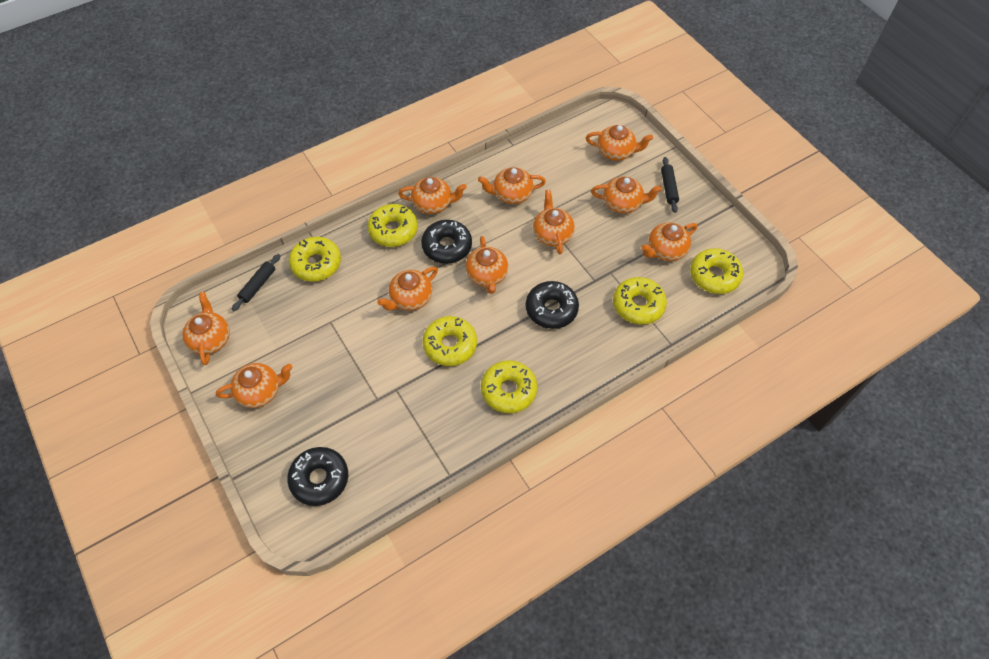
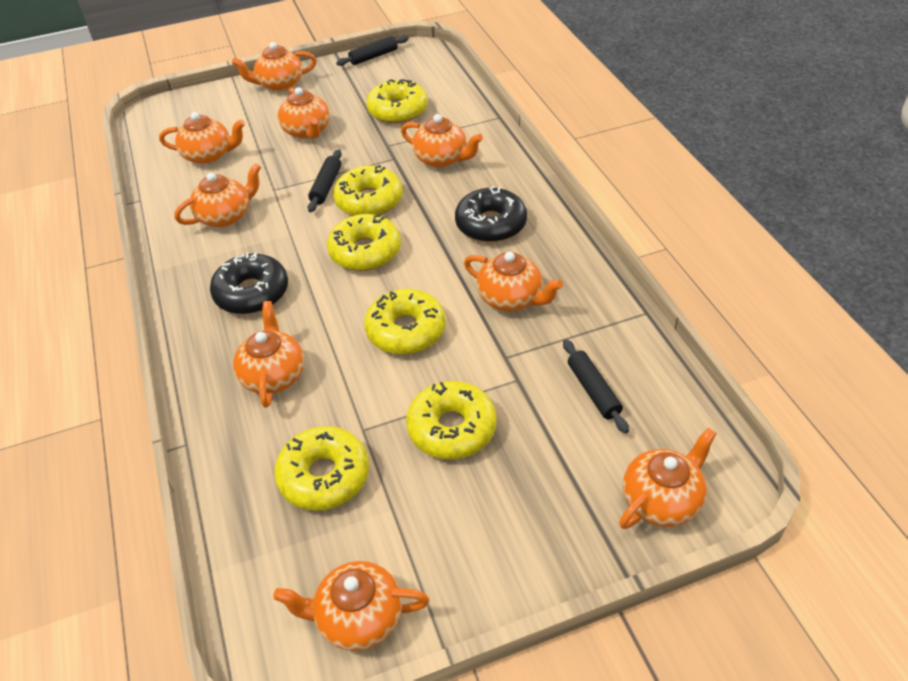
black donut: [287,447,348,506] [421,220,472,264] [526,281,579,329] = 3 -> [210,253,288,314] [455,186,527,243] = 2
black rolling pin: [232,254,281,311] [661,157,679,213] = 2 -> [308,149,342,213] [336,36,409,66] [563,339,629,433] = 3
orange teapot: [182,292,230,365] [216,363,293,408] [377,267,438,310] [398,177,467,214] [466,236,508,294] [478,167,546,204] [533,190,575,254] [586,125,653,161] [591,177,662,214] [641,222,697,261] = 10 -> [159,112,245,164] [174,163,261,227] [232,42,317,91] [233,301,304,408] [273,561,429,651] [278,87,330,139] [401,114,483,168] [464,252,563,311] [619,427,717,529] = 9

